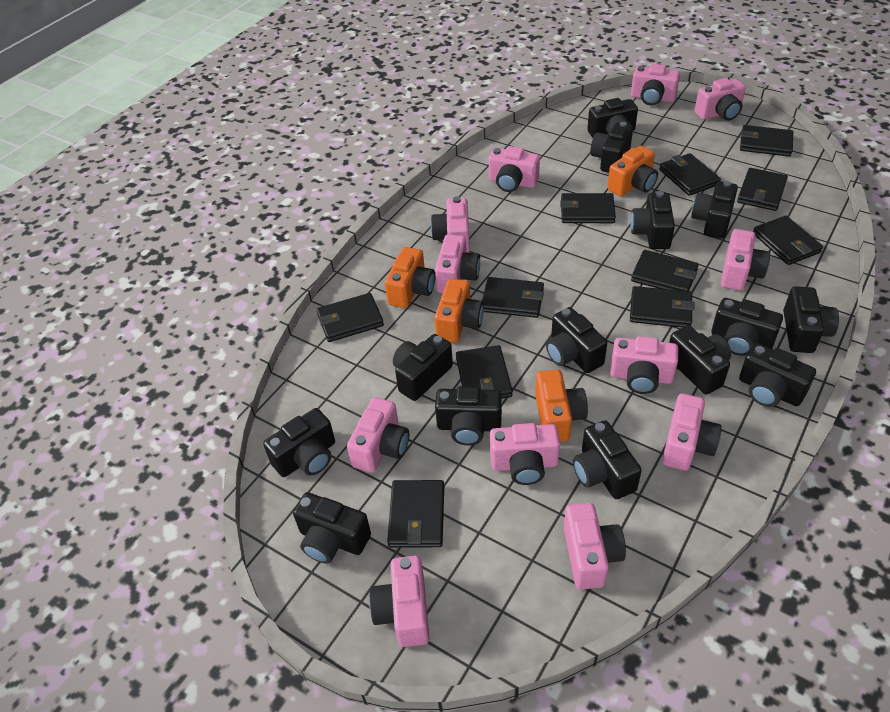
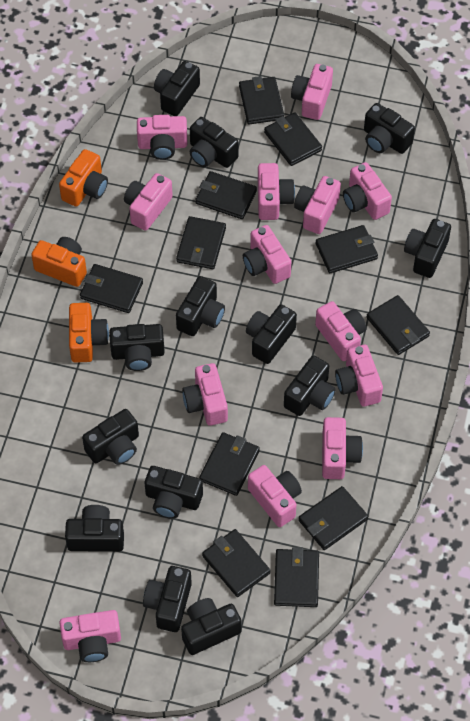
black camera: [263,408,335,477] [293,492,371,564] [393,334,453,401] [435,386,502,446] [546,307,607,373] [573,420,642,499] [587,98,638,138] [590,122,633,173] [630,191,675,249] [669,325,731,395] [691,181,738,239] [711,298,783,356] [739,343,816,407] [783,286,839,353] = 14 -> [65,505,124,552] [82,409,139,465] [109,324,165,371] [143,566,192,632] [145,466,203,519] [154,61,200,116] [176,276,225,336] [181,598,242,655] [190,117,238,168] [246,305,297,364] [284,355,336,416] [364,103,415,154] [404,219,451,278] = 13
orange camera: [385,247,435,308] [434,279,484,343] [535,370,588,442] [607,146,658,196] = 4 -> [31,237,87,287] [59,149,108,207] [69,303,109,363] = 3
pink camera: [347,397,409,473] [369,556,429,647] [431,196,470,253] [435,234,480,293] [489,146,540,192] [490,423,560,485] [564,503,626,590] [610,336,678,394] [631,64,680,106] [662,393,721,471] [694,78,746,121] [721,229,770,291] = 12 -> [59,610,121,662] [124,173,173,231] [137,115,187,160] [182,363,228,426] [243,225,291,284] [248,465,302,527] [258,163,295,220] [291,64,333,120] [294,176,341,234] [315,301,366,361] [322,417,363,479] [335,345,383,407] [343,162,392,220] = 13

